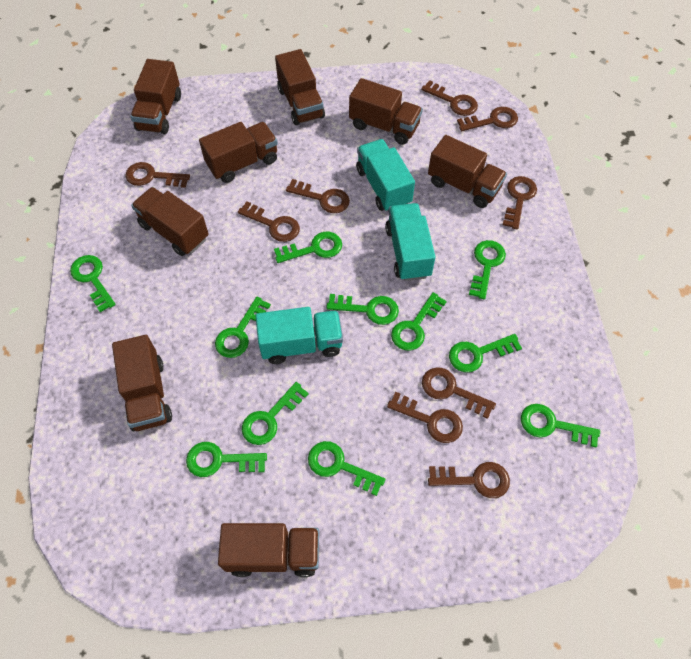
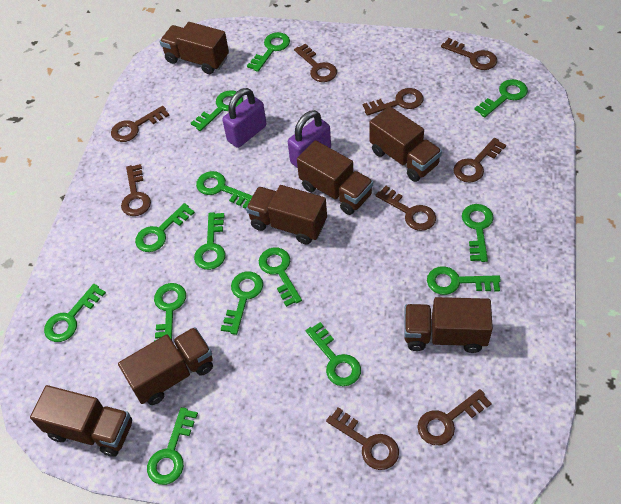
brown truck: [112,335,172,431] [130,59,181,134] [131,187,209,256] [199,122,278,183] [218,523,319,577] [275,49,325,125] [349,78,423,145] [428,135,507,208] = 8 -> [30,385,132,457] [118,327,213,405] [160,22,229,74] [246,185,327,245] [297,140,373,215] [369,106,442,182] [404,297,493,353] = 7
green key: [70,255,116,312] [186,442,267,477] [215,297,271,358] [242,382,309,445] [274,232,342,263] [308,441,385,496] [326,294,399,325] [391,292,447,351] [449,334,522,372] [469,240,506,299] [521,404,600,447] = 11 -> [44,284,106,342] [135,203,195,252] [147,407,198,485] [154,283,186,341] [191,90,243,131] [194,212,225,270] [196,171,252,209] [221,271,263,335] [247,32,290,72] [259,248,302,307] [306,322,361,386] [427,266,501,295] [462,204,494,262] [474,79,528,117] = 14
purple padlock: none = 0 -> [222,88,267,148] [288,110,331,168] = 2
turquoise truck: [255,307,343,364] [356,139,415,212] [385,203,435,281] = 3 -> none = 0

